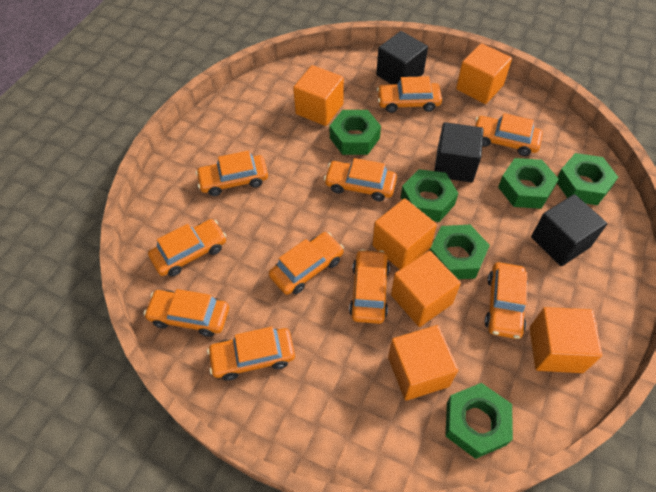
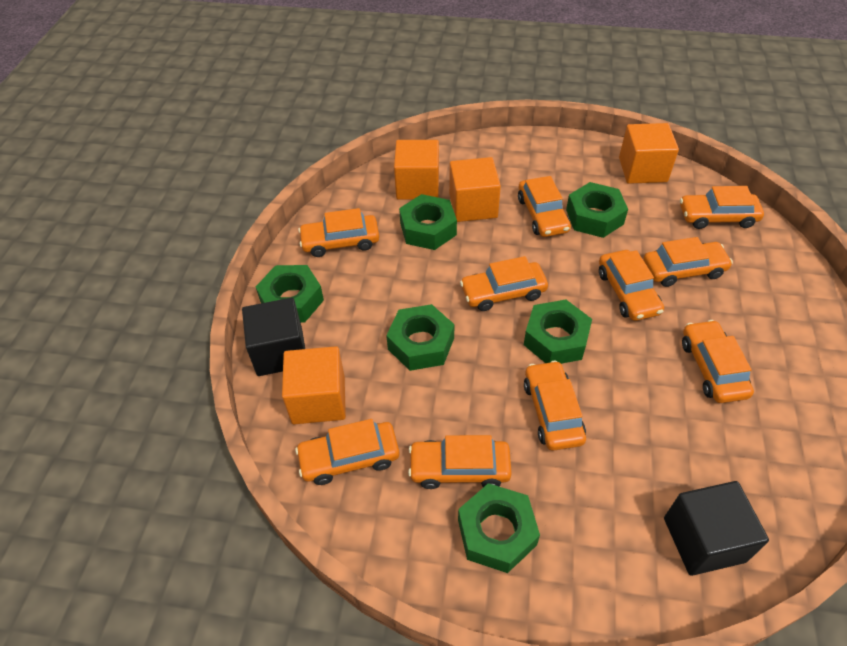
black cube: [376,31,428,85] [434,122,484,183] [531,194,607,266] = 3 -> [242,298,305,376] [664,481,769,576] = 2
orange cube: [293,65,344,126] [372,199,437,270] [388,325,458,401] [391,251,461,327] [456,43,512,104] [530,307,602,373] = 6 -> [282,346,346,424] [394,140,439,200] [449,157,501,222] [619,123,679,184] = 4

